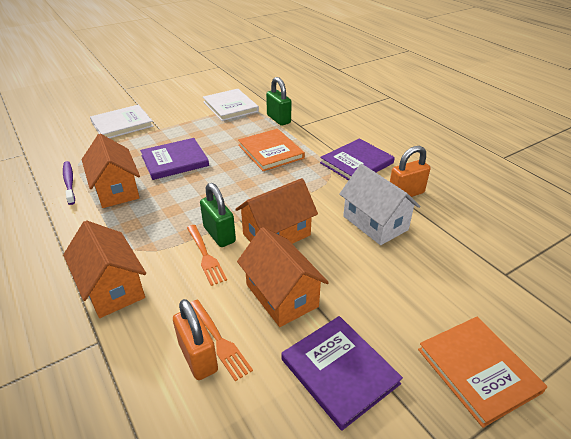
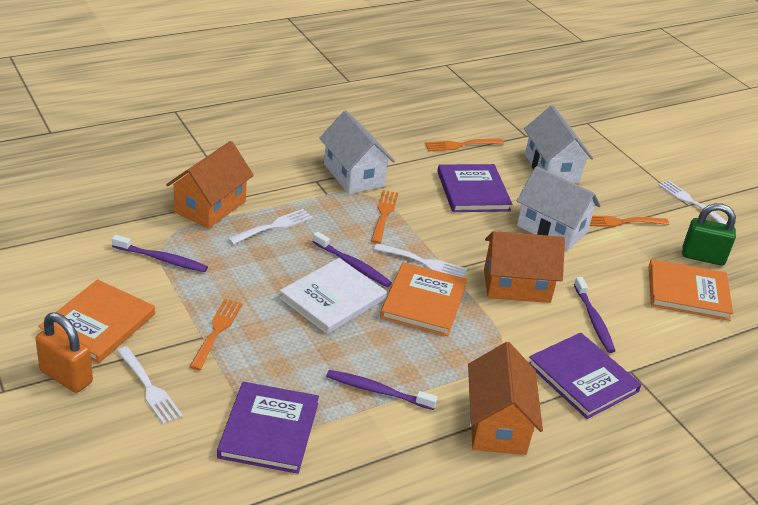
green padlock: [200,183,236,247] [266,77,291,126] = 2 -> [682,203,736,266] = 1
orange book: [238,129,305,171] [418,317,548,428] = 2 -> [38,279,155,364] [380,262,467,336] [649,259,733,321] = 3
orange fork: [187,225,227,286] [190,300,253,381] = 2 -> [189,299,242,370] [371,190,398,244] [425,139,504,151] [590,216,669,227] = 4
orange house: [63,220,146,318] [82,134,140,208] [235,178,318,244] [237,227,329,327] = 4 -> [166,141,254,229] [468,342,543,455] [484,231,565,303] = 3
orange padlock: [173,299,218,380] [390,146,430,197] = 2 -> [36,312,93,393] = 1
purple toothbrush: [63,161,75,205] = 1 -> [112,235,208,272] [313,232,392,287] [326,370,438,410] [574,277,615,353] = 4
white book: [90,105,153,138] [203,89,259,121] = 2 -> [279,258,387,334] = 1
white fork: none = 0 -> [117,346,183,425] [228,209,313,244] [374,243,467,278] [658,180,727,224] = 4
white house: [339,164,420,245] = 1 -> [319,111,395,194] [517,166,601,251] [524,106,593,183] = 3

